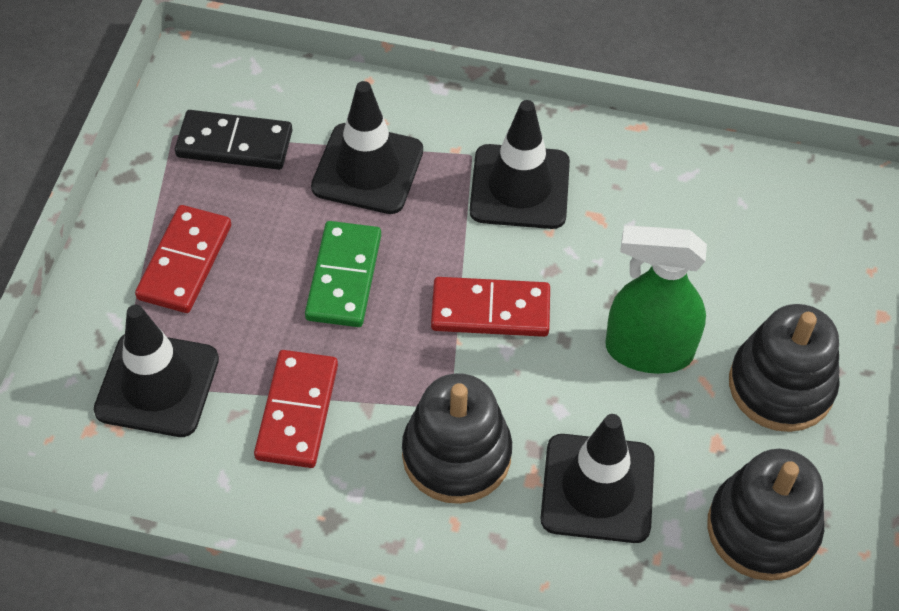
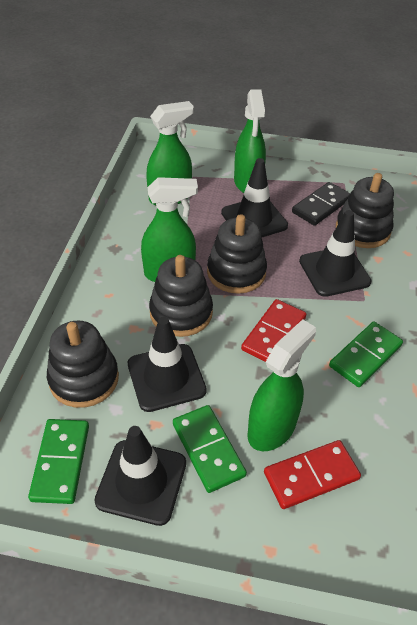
black stacking toy: [402,373,512,504] [707,449,824,581] [729,304,840,432] = 3 -> [47,320,119,408] [149,255,213,337] [207,214,267,294] [336,173,394,248] = 4
green domino: [305,221,381,327] = 1 -> [28,419,89,504] [173,405,247,493] [329,321,403,387] = 3
green spray bottle: [605,225,707,374] = 1 -> [141,177,198,282] [146,101,194,205] [234,89,266,193] [247,319,316,451] = 4
red domino: [135,205,231,313] [254,350,338,468] [431,277,550,337] = 3 -> [241,299,306,362] [264,440,361,509] = 2

